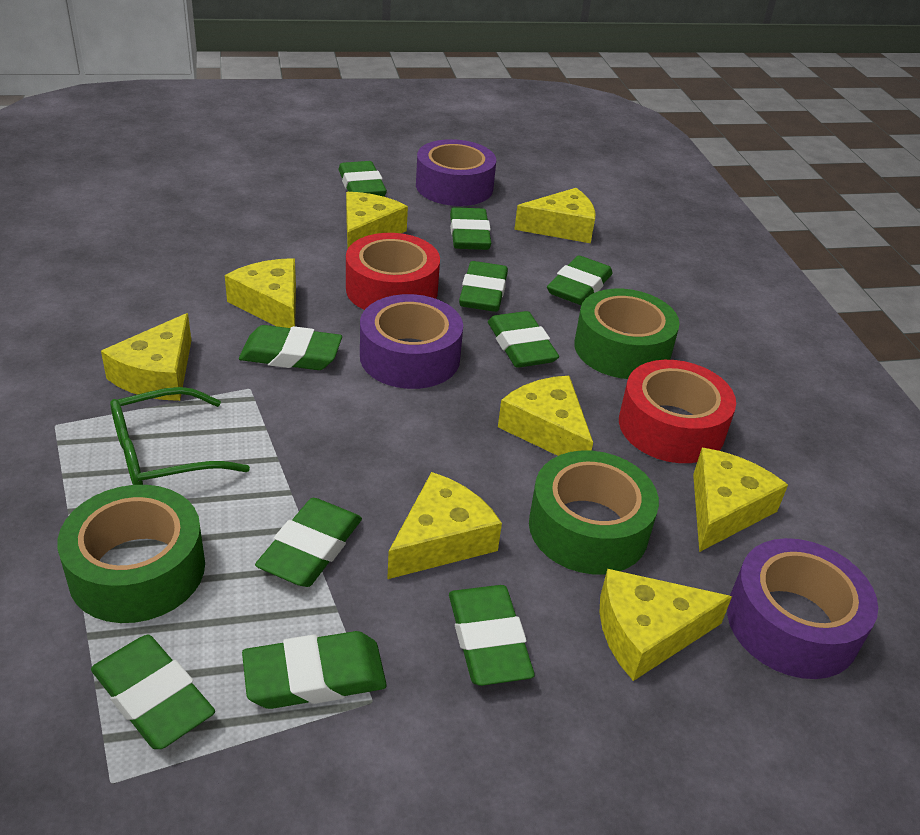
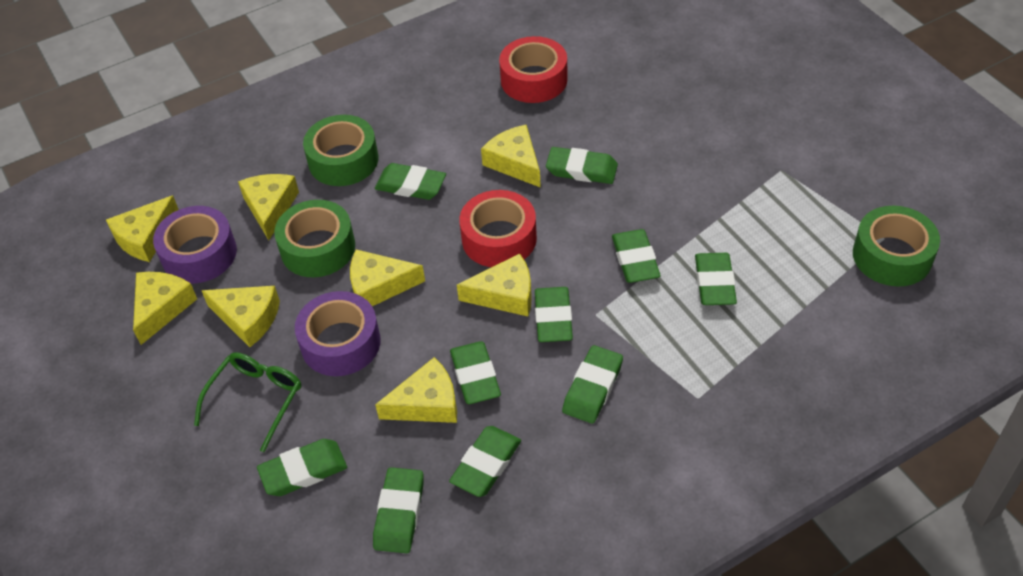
purple tape: [360,294,463,389] [416,139,496,206] [727,538,878,679] = 3 -> [153,206,237,283] [295,291,381,376] = 2

